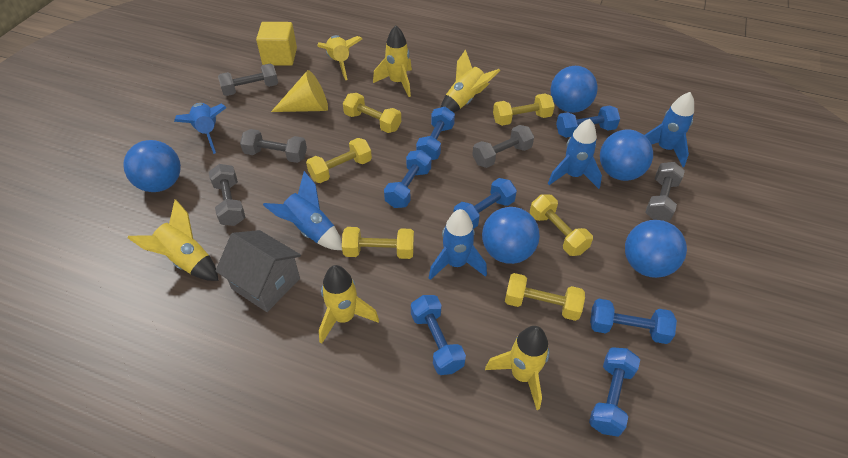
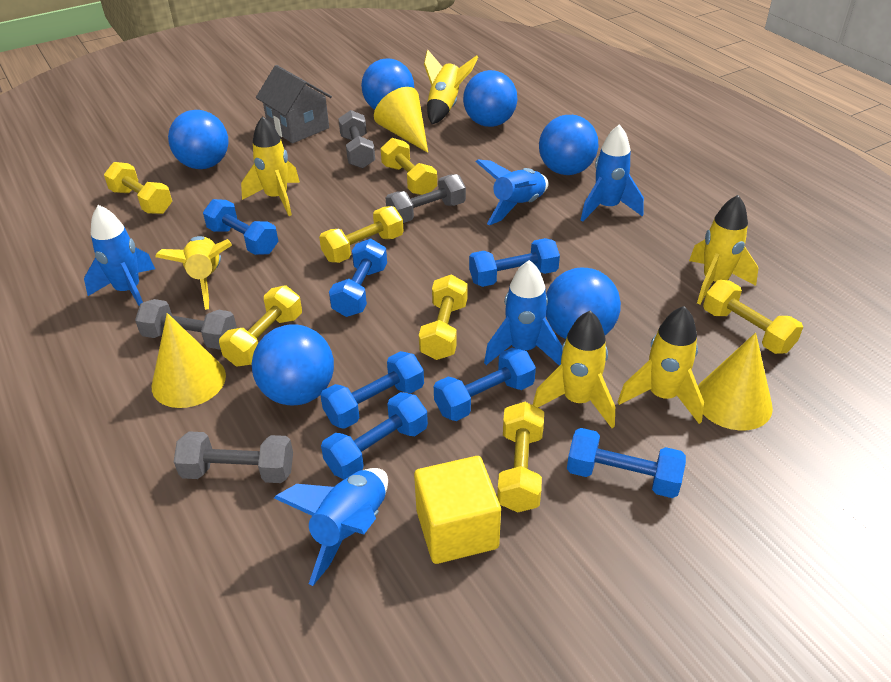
blue ball: [123,140,181,192] [482,207,540,264] [550,66,598,113] [600,129,653,181] [625,220,687,278] = 5 -> [168,110,229,169] [252,324,334,405] [361,59,414,110] [463,70,517,127] [539,115,598,175] [546,268,621,339] = 6
grey dumbbell: [209,164,246,226] [218,64,278,96] [240,129,307,163] [472,125,534,168] [645,162,685,221] = 5 -> [135,299,237,350] [174,431,293,483] [338,110,375,169] [386,174,466,223] = 4
yellow cone: [271,70,328,112] = 1 -> [152,313,226,408] [374,87,428,153] [698,333,773,431] = 3
yellow dumbbell: [306,138,372,183] [342,227,414,259] [343,93,401,133] [493,93,555,126] [505,273,585,321] [530,194,593,256] = 6 -> [104,162,172,214] [219,286,302,367] [319,206,404,263] [381,138,437,195] [419,275,467,360] [497,402,544,512] [703,280,803,354] = 7

